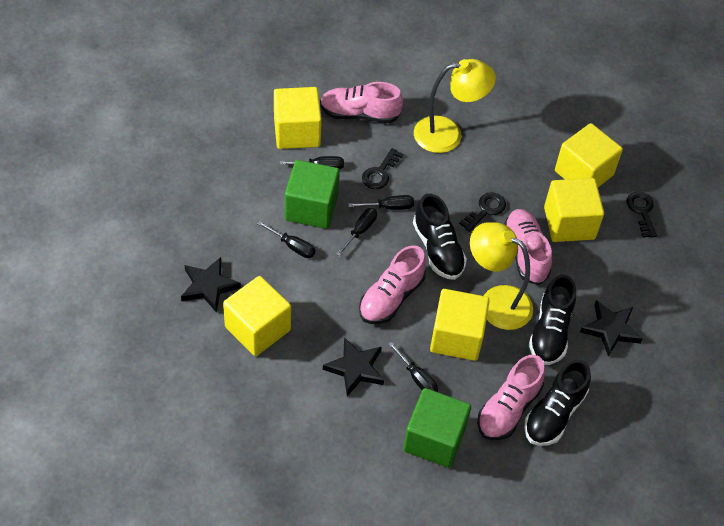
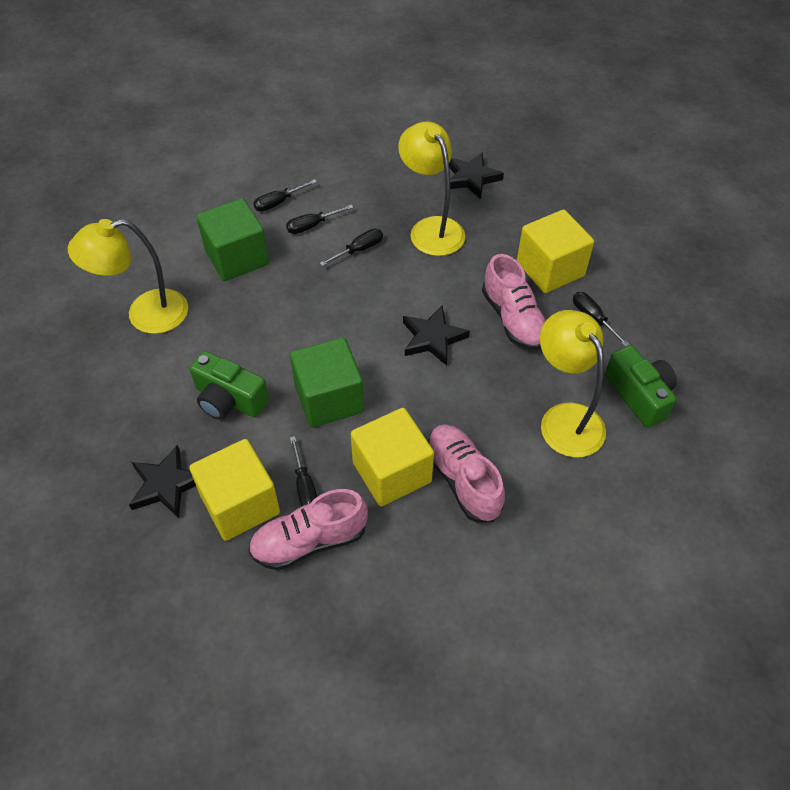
black key: [362,148,403,189] [459,192,506,232] [627,192,657,238] = 3 -> none = 0
black shoe: [413,194,467,280] [524,360,591,446] [529,275,576,365] = 3 -> none = 0
green camera: none = 0 -> [190,351,269,420] [605,345,677,428] = 2
pink shoe: [320,82,403,123] [359,246,426,324] [477,355,545,440] [504,209,552,285] = 4 -> [248,489,368,570] [428,424,505,522] [482,254,546,350] = 3
yellow cube: [223,276,291,356] [274,87,322,149] [430,289,490,361] [544,178,604,242] [555,123,623,187] = 5 -> [189,439,280,541] [351,408,434,506] [517,209,594,293] = 3
yellow lamp: [414,59,496,153] [470,222,533,330] = 2 -> [68,219,188,334] [398,122,465,256] [540,310,606,458] = 3

